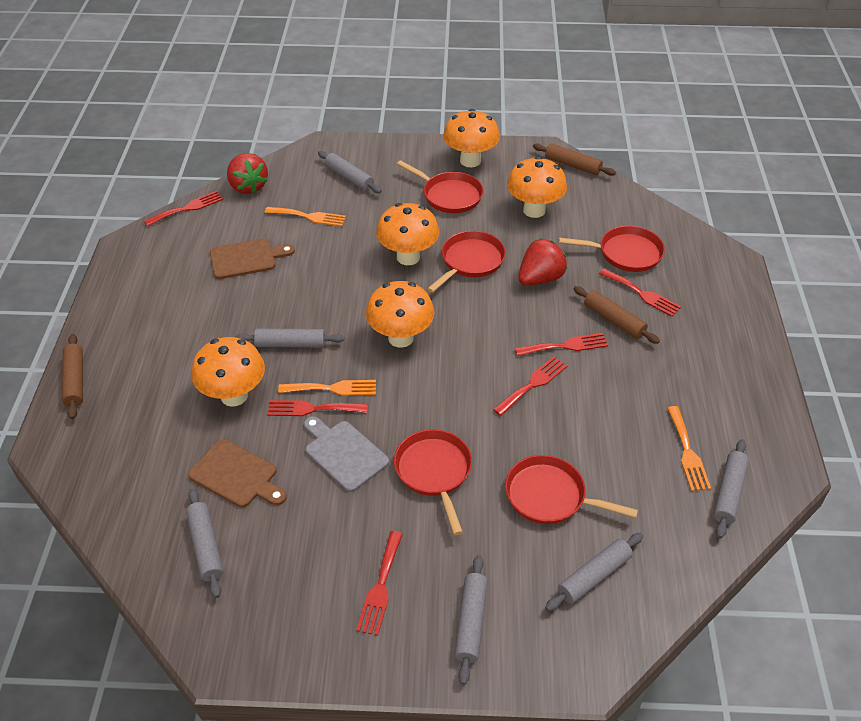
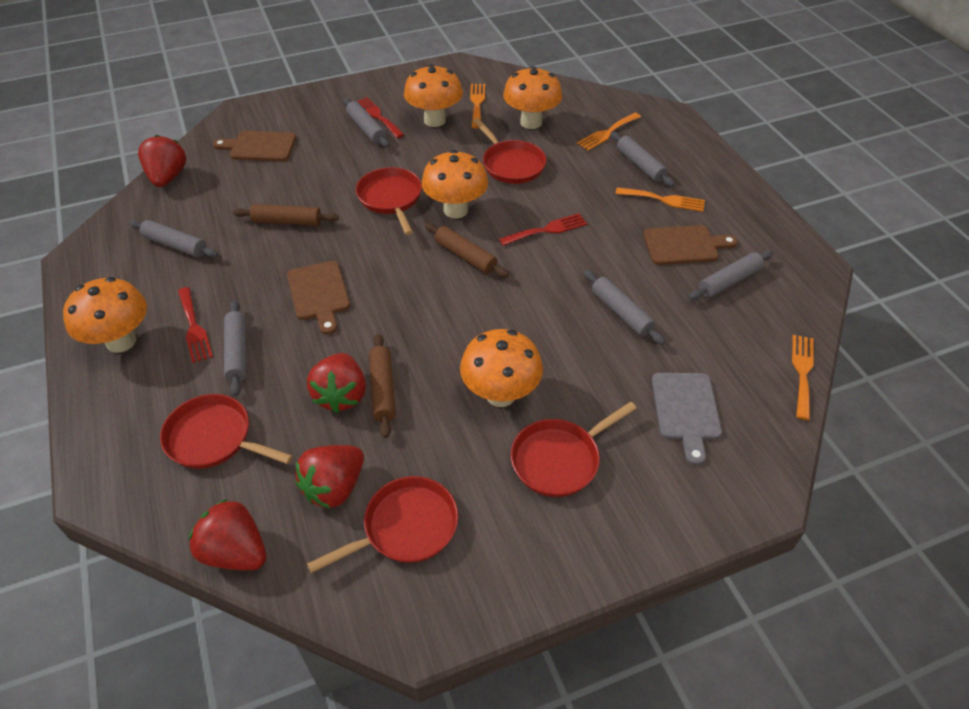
brown cutting board: [188,439,287,508] [210,238,295,279] = 2 -> [213,131,296,162] [287,261,350,335] [643,225,738,265] = 3
orange fork: [265,207,346,227] [278,380,376,396] [668,406,711,491] = 3 -> [470,84,485,128] [577,113,641,150] [615,188,705,212] [792,335,814,420] = 4
red fork: [144,191,223,227] [268,400,367,416] [356,531,403,636] [493,356,568,416] [515,333,608,356] [599,268,681,317] = 6 -> [178,287,213,363] [358,97,405,138] [499,213,587,246] = 3
red strawberry: [227,153,268,194] [518,239,567,286] = 2 -> [138,135,186,187] [189,499,266,571] [295,445,364,509] [307,353,366,413] = 4

